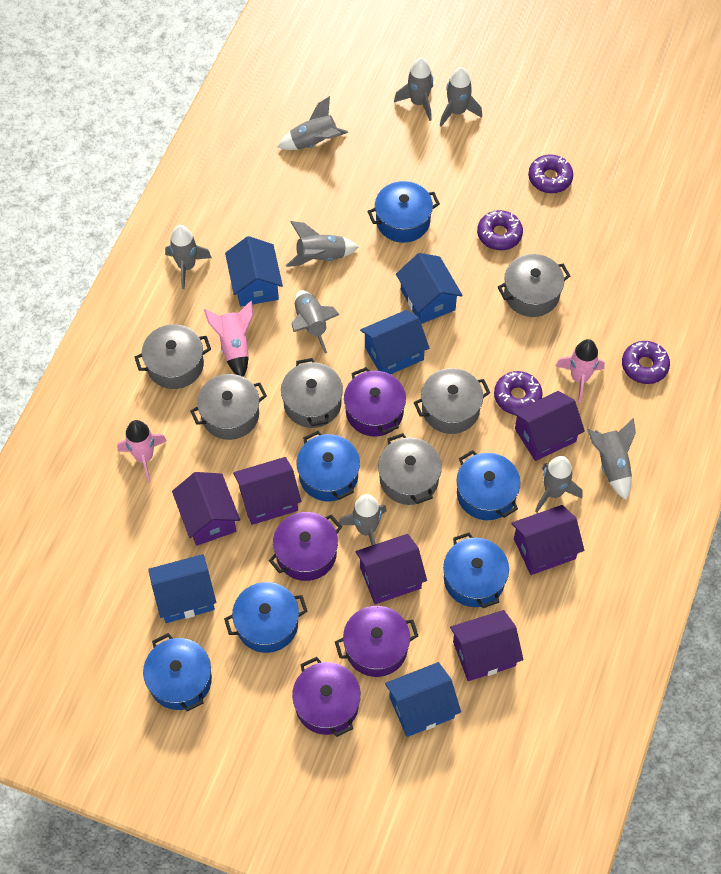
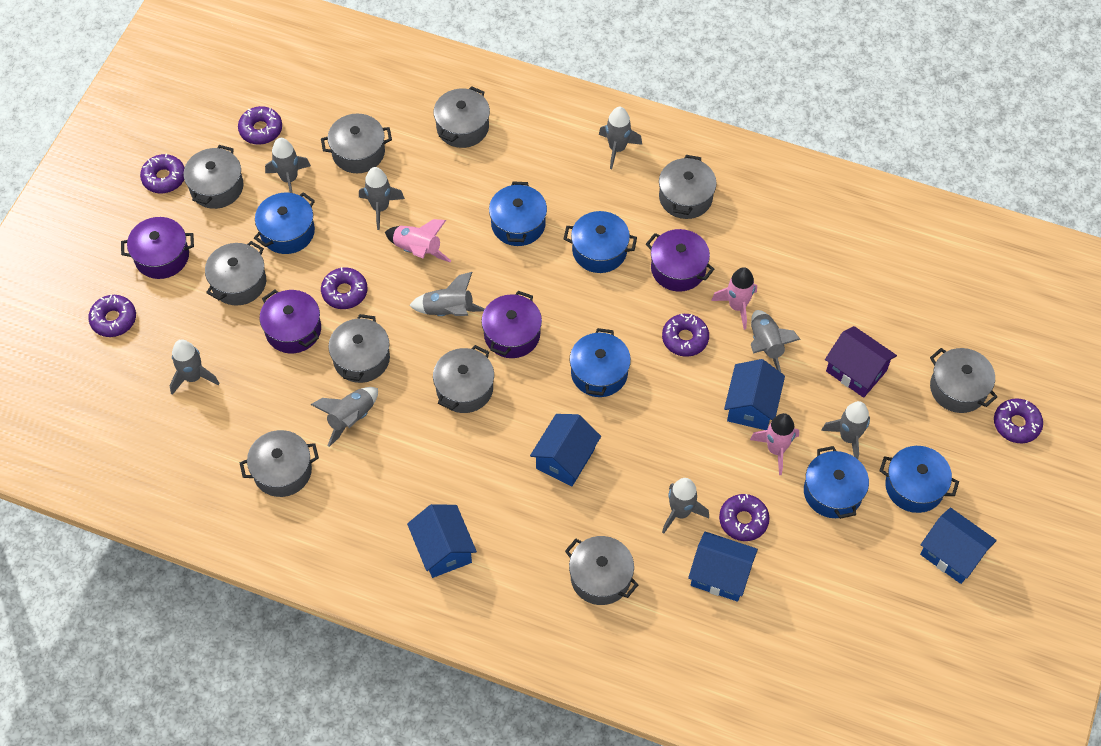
grey pot: [135,324,211,389] [190,374,267,440] [281,358,343,428] [378,433,442,505] [414,368,490,434] [497,254,570,317] = 6 -> [183,145,244,209] [205,241,266,306] [240,430,319,497] [321,114,392,173] [328,314,390,383] [433,345,494,413] [434,86,490,148] [565,536,638,605] [659,155,717,219] [930,348,998,413] = 10
purple donut: [477,210,523,250] [494,371,543,415] [528,154,573,193] [622,341,670,384] = 4 -> [88,295,136,337] [140,154,185,193] [238,106,282,145] [321,267,367,309] [662,314,709,357] [719,494,770,541] [994,398,1043,443] = 7
purple house: [172,472,240,546] [233,457,302,525] [355,534,427,604] [450,610,523,681] [512,391,585,461] [512,505,584,575] = 6 -> [825,326,897,398] = 1

